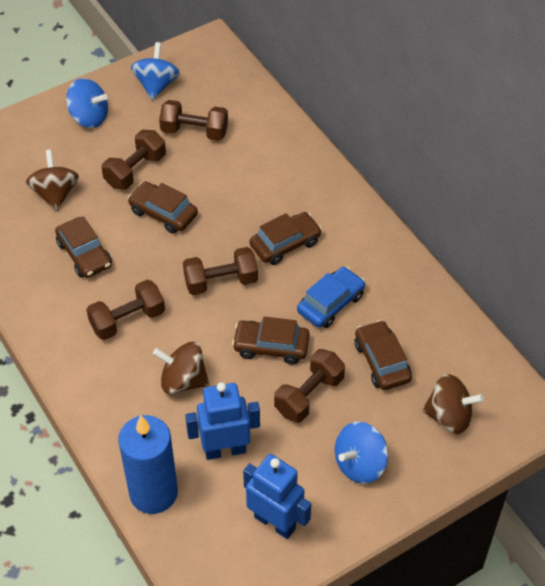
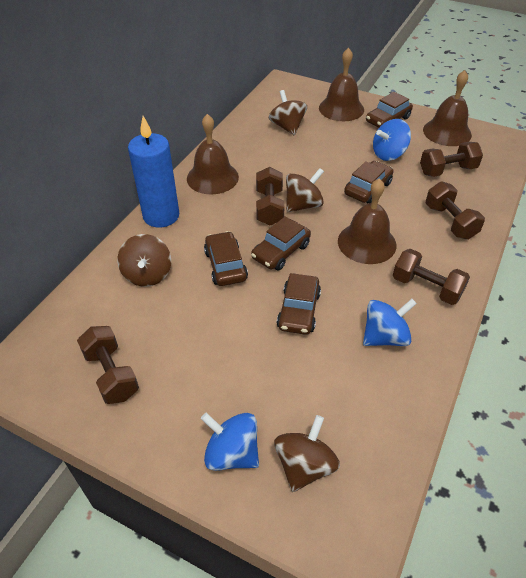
blue car: [297,267,365,328] = 1 -> none = 0
blue robot: [185,382,260,460] [243,454,311,539] = 2 -> none = 0
brown bell: none = 0 -> [187,114,239,195] [319,48,364,121] [338,178,397,264] [423,70,472,146] = 4
brown spinning top: [26,149,79,211] [153,342,209,394] [422,374,484,434] = 3 -> [118,234,171,287] [269,90,307,136] [274,415,340,492] [286,168,324,212] = 4

